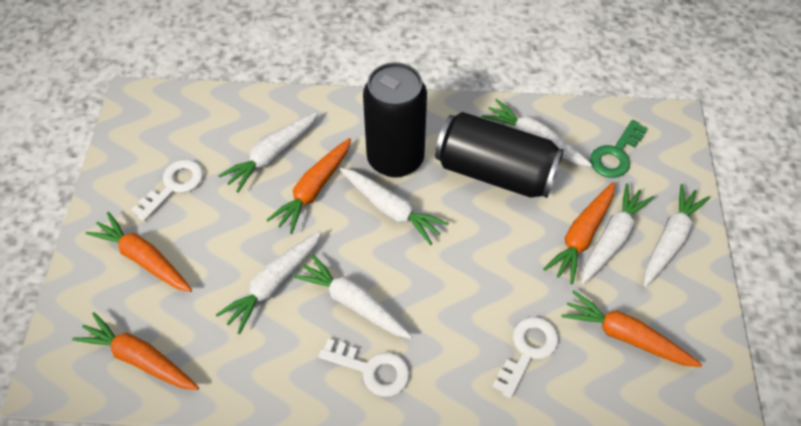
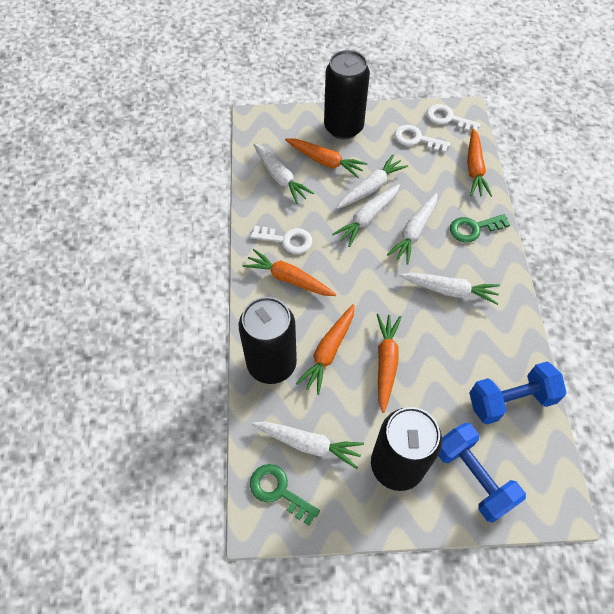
black can: [363,62,427,178] [435,112,564,198] = 2 -> [239,297,297,384] [324,50,370,139] [371,407,442,491] = 3
blue dumbbell: none = 0 -> [438,423,526,523] [469,362,567,424] = 2
green key: [590,120,648,178] = 1 -> [250,464,320,525] [450,214,510,242] = 2
white carrot: [216,231,322,334] [218,112,319,193] [293,254,412,339] [340,168,449,245] [481,99,592,167] [582,183,654,285] [644,184,710,287] = 7 -> [252,422,364,469] [253,143,314,204] [332,184,400,247] [337,155,408,209] [387,193,437,264] [399,273,500,305] = 6

